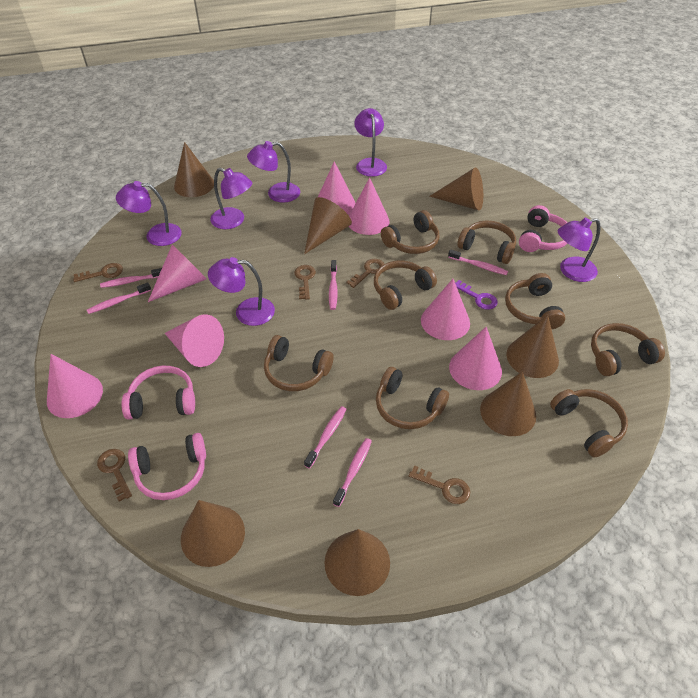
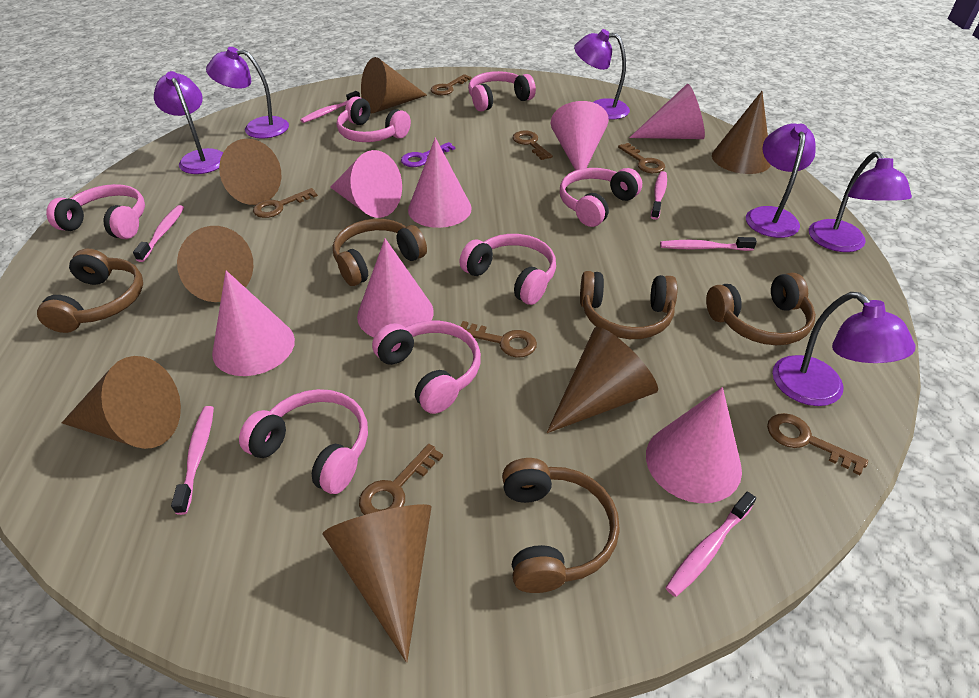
brown headphones: [264,335,334,391] [374,260,437,310] [376,367,449,429] [381,210,440,254] [457,220,516,264] [505,273,565,329] [550,389,628,457] [591,323,665,376] = 8 -> [37,249,143,333] [333,219,427,286] [502,458,620,593] [580,271,677,339] [706,273,816,345] = 5
brown key: [73,263,123,282] [97,449,132,502] [294,265,316,300] [347,259,384,288] [409,465,470,504] = 5 -> [253,188,318,218] [359,444,443,515] [431,74,472,95] [460,321,537,358] [513,131,553,160] [618,143,665,173] [767,413,868,475] = 7
pink headphones: [121,366,195,420] [128,433,206,500] [519,205,567,252] = 3 -> [46,184,145,239] [239,389,368,494] [337,96,411,142] [372,321,481,414] [459,234,556,305] [468,71,536,112] [560,168,642,227] = 7

